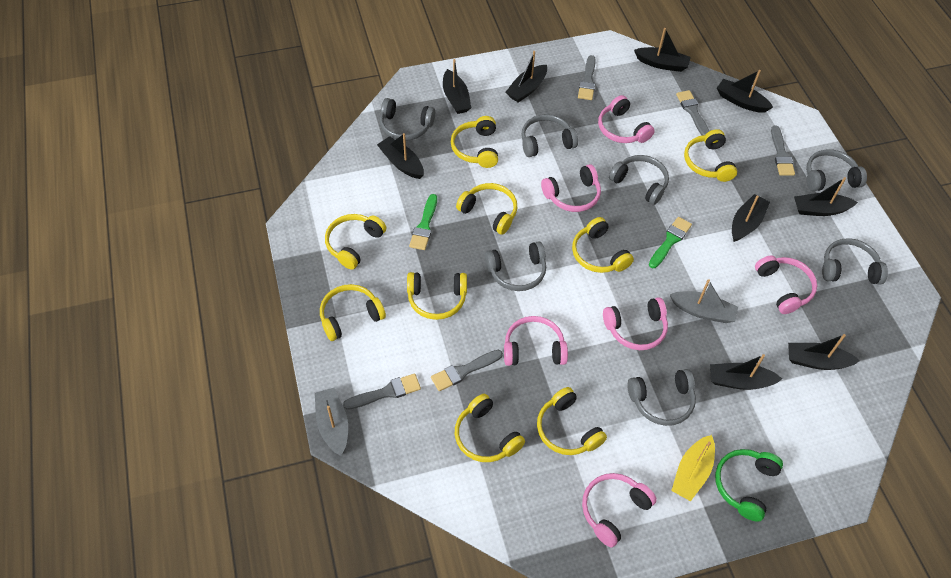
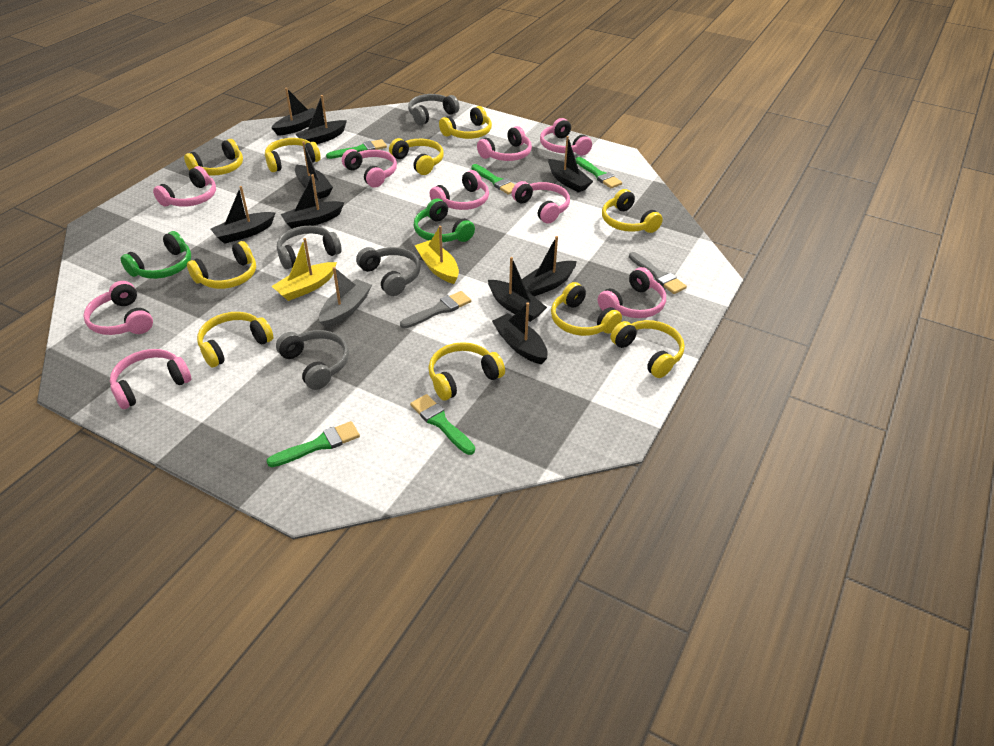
green brush: [409,194,437,250] [649,217,692,268] = 2 -> [267,421,360,467] [326,139,387,159] [410,394,475,455] [471,164,515,195] [575,157,622,188] = 5
green headphones: [715,449,783,522] = 1 -> [120,231,191,279] [414,199,475,242] = 2
grey boat: [315,388,348,456] [670,279,738,323] = 2 -> [319,267,372,328] = 1
grey brush: [343,373,421,410] [431,350,503,391] [578,55,596,100] [676,90,709,136] [771,126,795,176] = 5 -> [400,291,471,328] [629,252,687,294] = 2
grey headphones: [380,98,435,141] [485,241,546,291] [521,114,578,157] [609,155,669,205] [627,369,696,426] [806,149,867,191] [822,238,888,285] = 7 -> [276,330,349,390] [277,226,342,269] [356,247,421,296] [408,94,459,125] = 4
pink headphones: [504,316,568,366] [541,164,601,212] [582,473,657,547] [598,95,655,143] [603,297,668,350] [755,256,817,314] = 6 -> [83,281,153,335] [110,349,191,409] [153,166,216,207] [342,149,397,188] [430,170,489,210] [477,126,532,161] [512,181,570,224] [540,118,592,156] [598,267,666,318] = 9
yellow boat: [671,435,715,501] = 1 -> [272,238,337,301] [414,226,459,284] = 2
yellow headphones: [320,284,386,341] [325,214,386,270] [407,272,467,320] [451,116,498,168] [455,394,525,462] [456,183,517,235] [537,387,607,455] [572,217,634,273] [684,129,737,182] = 9 -> [184,139,243,175] [187,241,256,289] [197,312,273,367] [265,138,320,172] [389,138,444,175] [429,342,505,400] [439,106,492,139] [551,282,622,336] [602,189,663,233] [611,320,685,378] = 10

